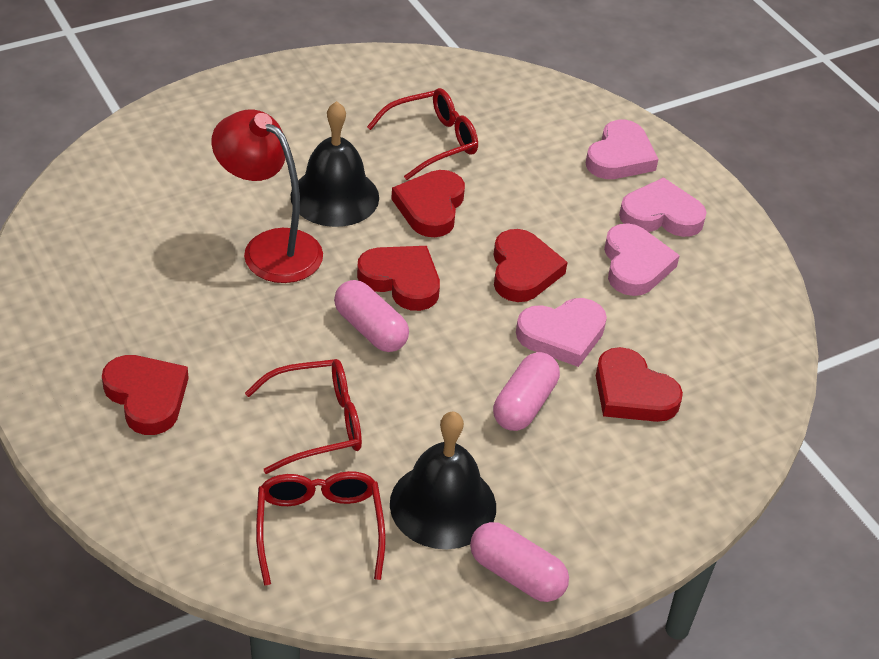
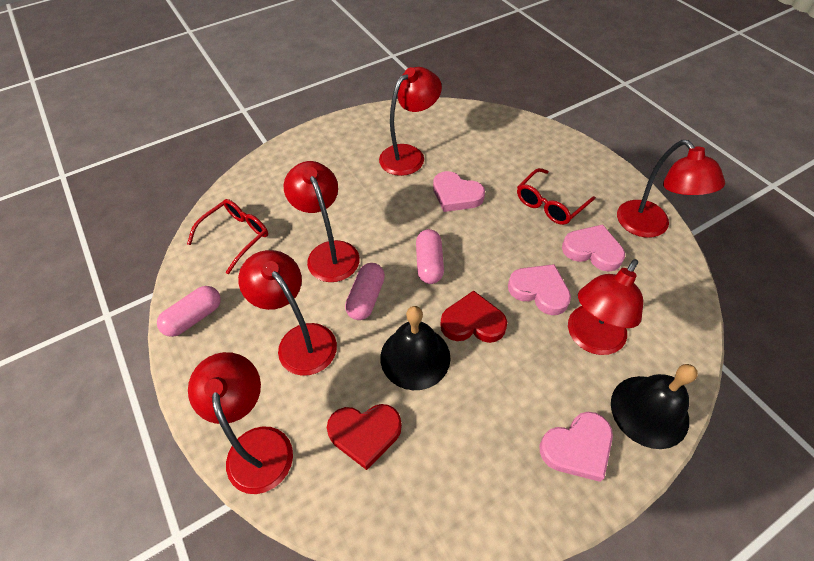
red glasses: [245,359,362,474] [256,471,386,586] [367,88,478,180] = 3 -> [187,199,268,274] [517,168,595,225] = 2
red heart: [102,355,189,435] [357,246,440,311] [391,170,465,237] [494,229,568,302] [596,347,683,422] = 5 -> [327,404,402,470] [440,291,507,343] = 2
red lamp: [211,110,323,283] = 1 -> [188,352,293,494] [238,250,337,376] [284,161,360,282] [379,67,442,176] [568,259,643,355] [617,140,725,238] = 6

